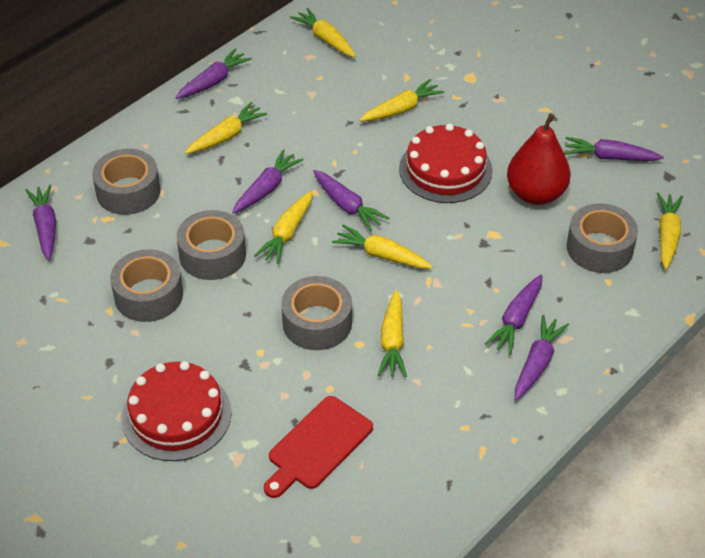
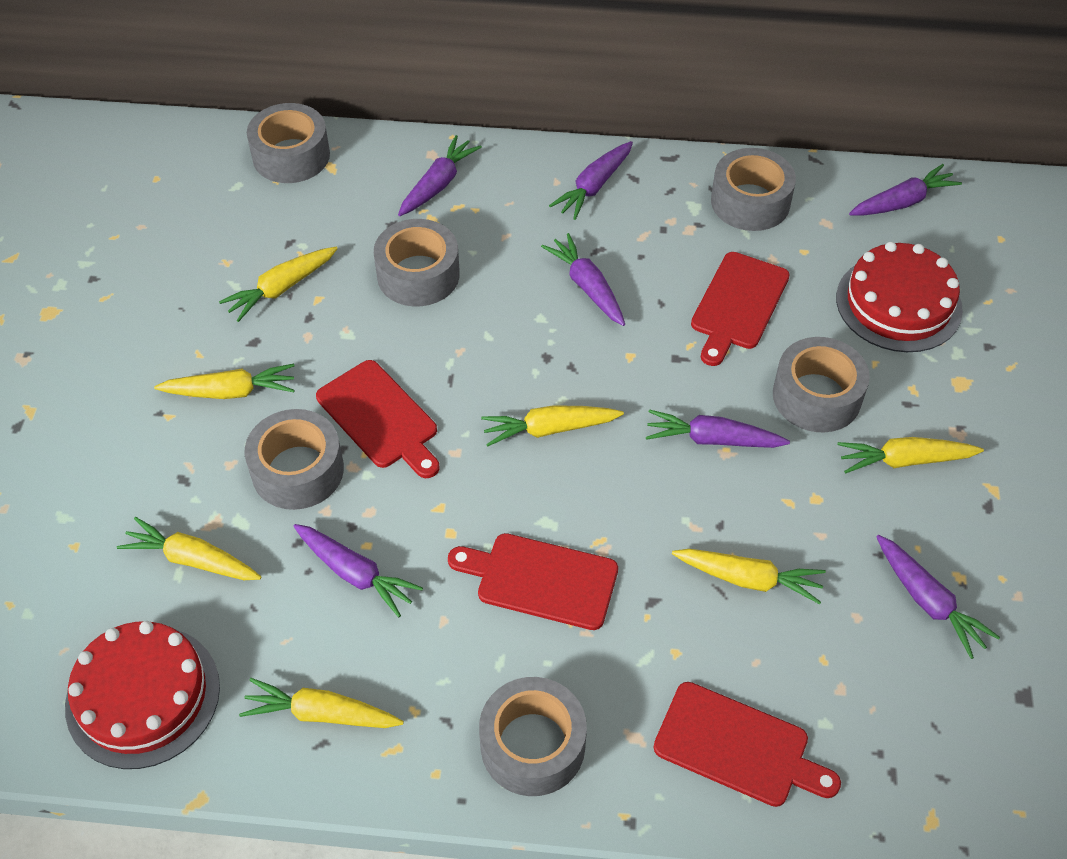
grey tape: [92,149,161,215] [110,249,183,322] [177,210,246,280] [281,276,352,350] [567,203,638,273] = 5 -> [245,409,344,510] [247,103,330,183] [374,219,460,307] [479,677,587,796] [711,148,796,231] [773,337,870,432] = 6
red cutting board: [264,396,373,498] = 1 -> [316,360,440,478] [448,533,618,630] [653,682,841,807] [691,252,790,366] = 4
red pear: [507,113,571,205] = 1 -> none = 0

